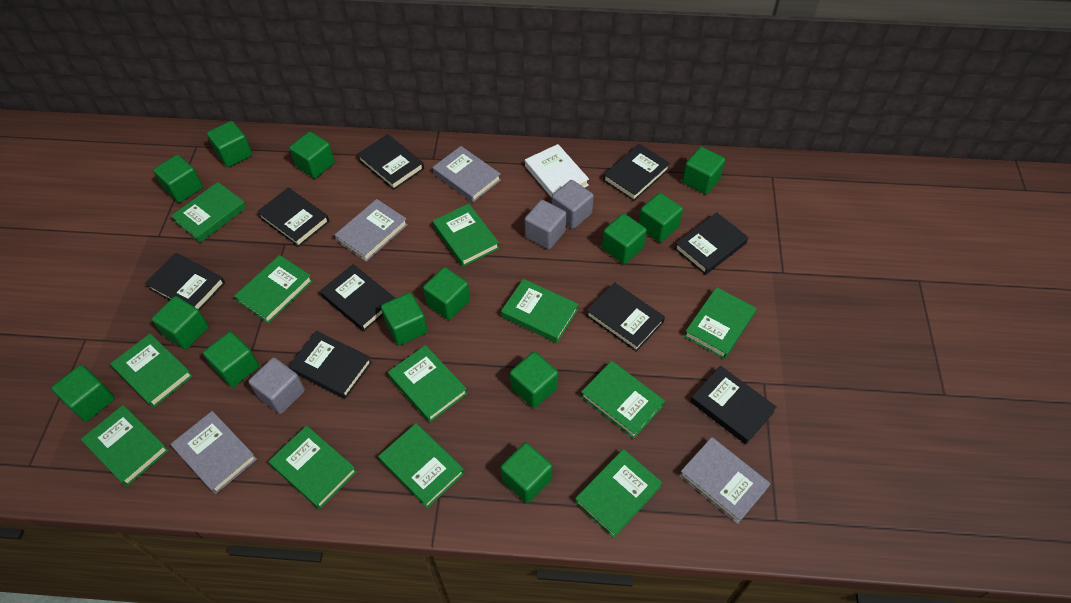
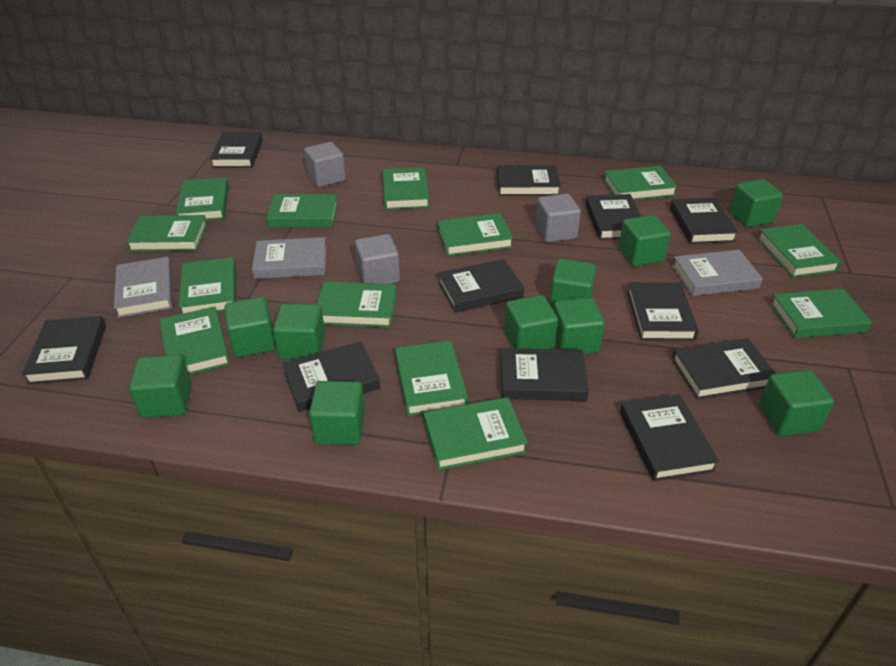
black book: [145,253,225,311] [257,188,330,247] [289,331,372,399] [320,264,395,332] [357,134,424,190] [586,282,665,352] [603,144,670,201] [674,212,748,275] [690,366,777,444] = 9 -> [22,316,106,384] [210,132,263,168] [282,342,380,412] [438,259,524,313] [497,165,561,196] [501,348,589,401] [586,194,641,240] [620,395,719,481] [627,282,699,341] [670,197,738,244] [672,338,776,399] = 11
green book: [81,405,169,486] [110,334,193,408] [171,182,247,243] [234,255,313,323] [269,426,357,509] [378,423,465,508] [388,345,467,423] [433,204,499,267] [501,279,578,343] [575,449,662,538] [581,361,665,439] [684,287,756,359] = 12 -> [126,215,207,251] [160,306,230,375] [176,178,229,220] [179,257,236,314] [266,194,338,228] [317,281,397,327] [383,167,429,210] [395,341,468,416] [424,397,528,470] [437,213,513,256] [603,166,678,200] [757,224,841,278] [770,289,872,338] = 13
green cube: [51,365,115,422] [152,296,209,349] [153,155,203,203] [203,332,259,387] [207,121,252,167] [289,132,335,179] [381,293,428,345] [423,267,470,320] [500,442,552,503] [510,352,558,408] [602,213,647,264] [638,193,683,243] [682,147,725,194] = 13 -> [129,355,192,418] [225,297,276,357] [273,304,325,360] [309,381,365,445] [504,295,558,349] [549,259,596,309] [553,298,605,354] [619,215,671,266] [729,179,783,227] [759,370,834,436] = 10
grey book: [171,411,257,494] [335,199,408,262] [433,146,501,202] [679,437,771,524] = 4 -> [114,257,173,318] [252,237,326,279] [672,250,763,296] = 3
white book: [525,144,589,198] = 1 -> none = 0

